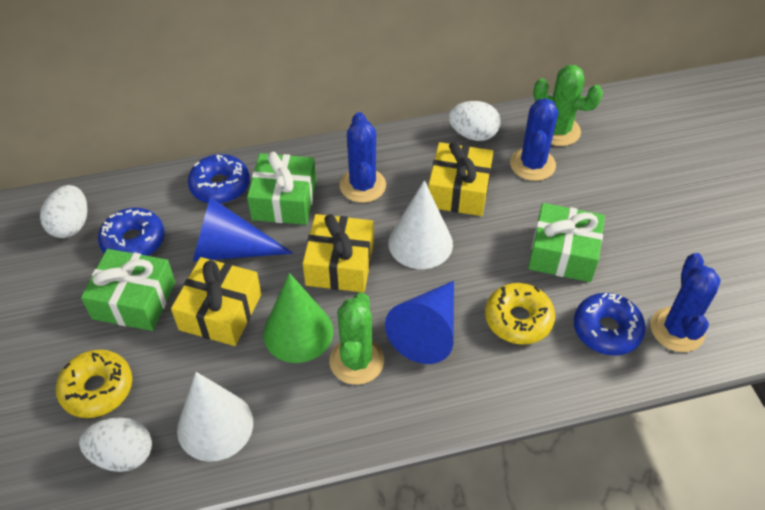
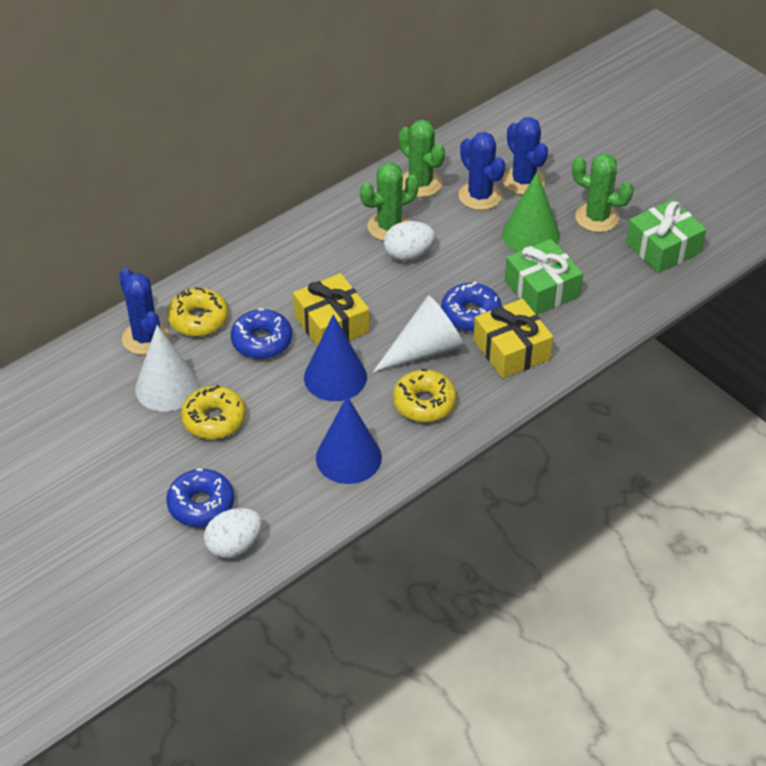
green cactus: [329,292,384,385] [533,65,603,146] = 2 -> [360,162,419,241] [399,120,445,197] [572,154,634,232] = 3
green gift: [81,249,176,331] [247,152,316,225] [528,203,605,282] = 3 -> [505,239,583,315] [626,199,706,273] = 2
white egg: [40,185,87,238] [79,417,152,472] [449,101,501,141] = 3 -> [204,508,262,559] [384,221,435,261] = 2
yellow donut: [56,349,132,418] [485,283,555,345] = 2 -> [167,287,228,336] [181,385,246,439] [393,369,457,422] = 3
yellow gift: [171,257,261,346] [303,214,374,293] [428,142,494,216] = 3 -> [293,273,370,346] [473,299,553,378] = 2

